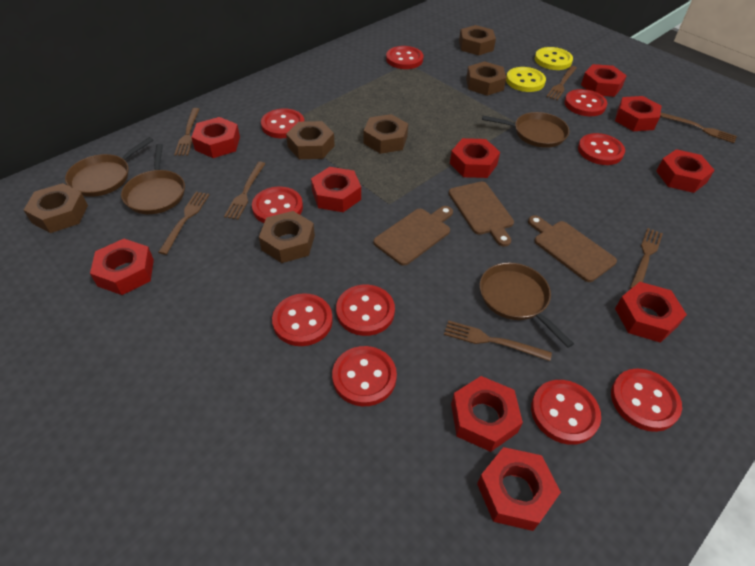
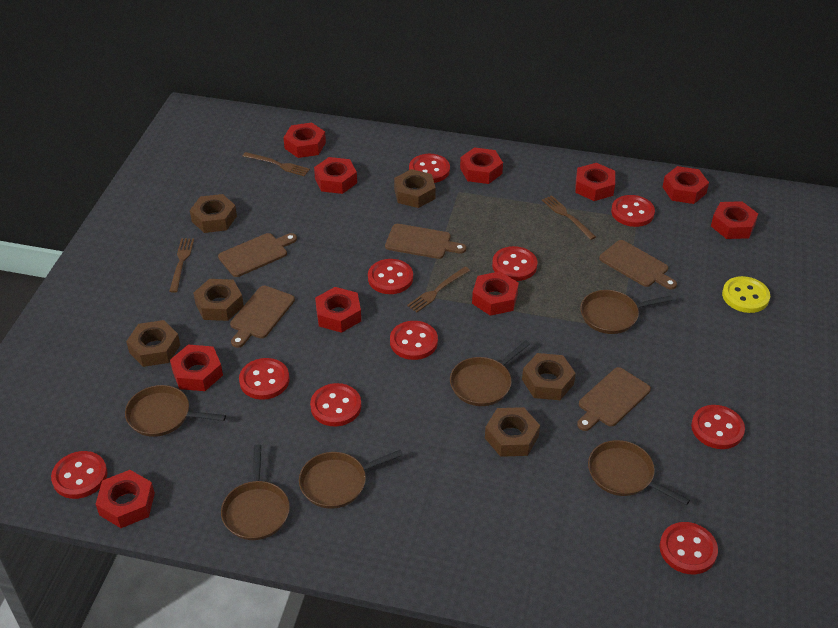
brown cutting board: [373,206,453,266] [449,182,514,247] [528,215,617,282] = 3 -> [218,233,297,277] [230,286,295,348] [385,224,466,259] [577,367,651,431] [599,240,677,290] = 5
brown fork: [158,192,209,255] [174,108,200,156] [224,162,266,220] [444,320,552,361] [546,66,577,100] [630,228,663,289] [660,112,737,143] = 7 -> [169,238,194,293] [243,152,310,176] [407,267,470,312] [542,195,596,240] = 4
brown pan: [65,137,153,197] [121,144,185,214] [480,263,574,348] [482,112,569,148] = 4 -> [125,385,226,437] [221,444,290,540] [299,450,403,509] [450,340,530,406] [580,290,673,334] [588,440,690,506] = 6
yellow button: [506,67,546,92] [535,47,573,70] = 2 -> [722,276,770,313] = 1

